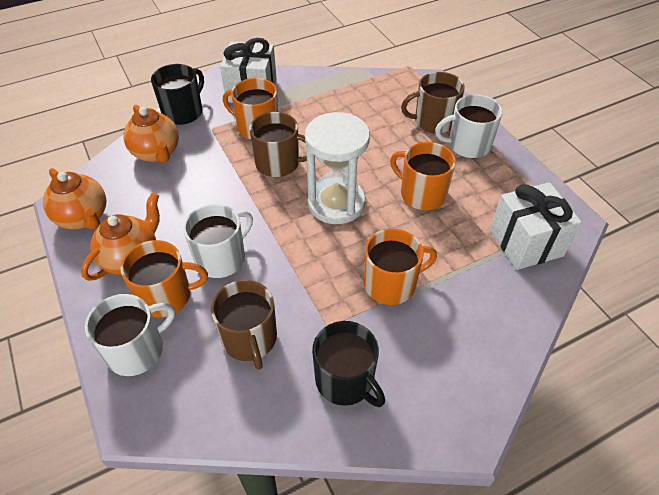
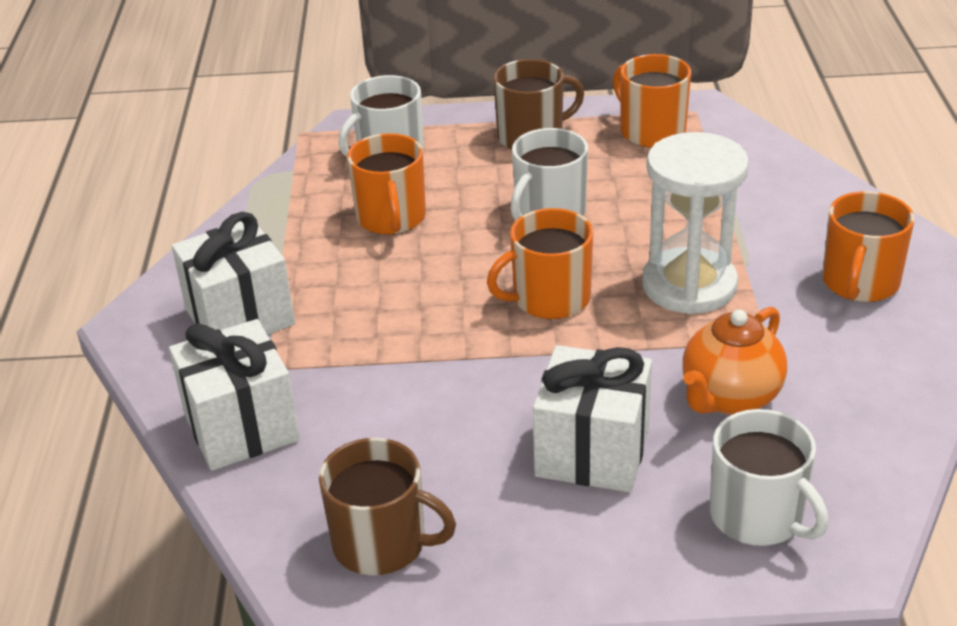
black mug: [151,64,204,125] [312,321,385,407] = 2 -> none = 0
brown mug: [211,280,277,370] [249,112,307,177] [401,72,465,133] = 3 -> [319,438,456,575] [493,59,584,150] = 2
orange teapot: [43,168,106,229] [81,192,160,281] [123,105,179,163] = 3 -> [682,307,787,415] = 1
white gift: [220,38,277,103] [490,182,582,270] = 2 -> [169,319,300,471] [172,212,295,335] [533,345,652,492] = 3

